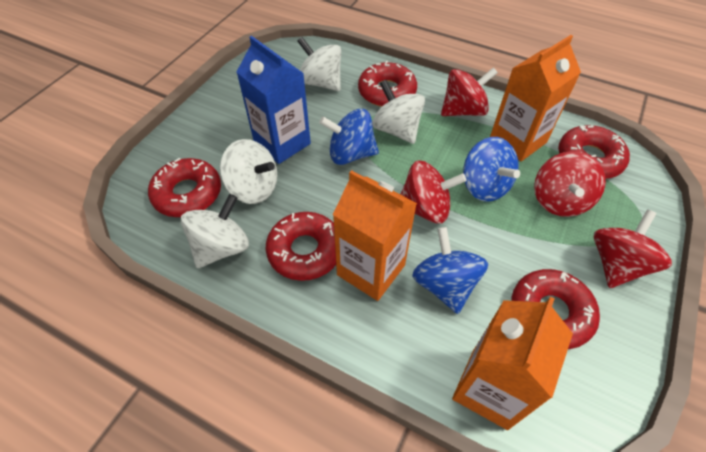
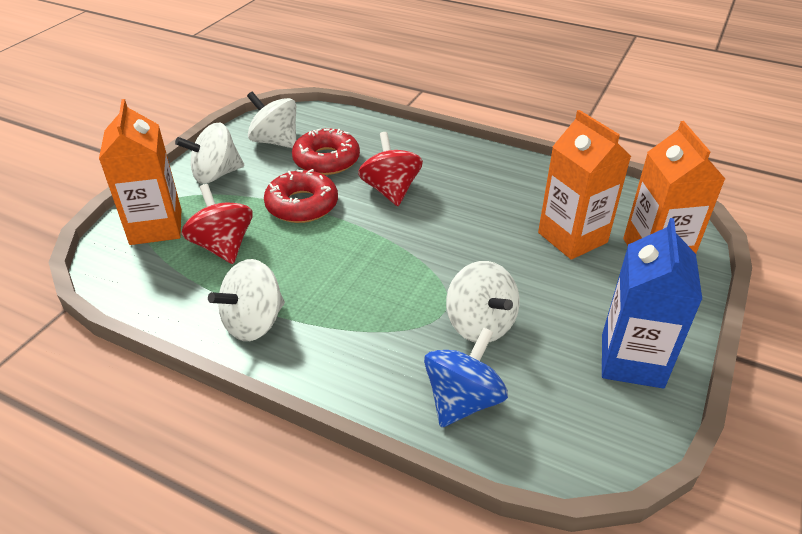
blue spinning top: [319,109,379,165] [412,227,488,314] [463,137,520,202] = 3 -> [424,327,508,427] = 1
red donut: [148,158,221,217] [266,212,336,281] [358,61,417,107] [511,269,600,349] [558,125,630,179] = 5 -> [264,169,338,223] [292,128,360,175] = 2
red spinning top: [400,161,467,223] [441,67,498,116] [534,151,606,217] [594,209,672,288] = 4 -> [181,184,253,264] [358,132,423,206] = 2

